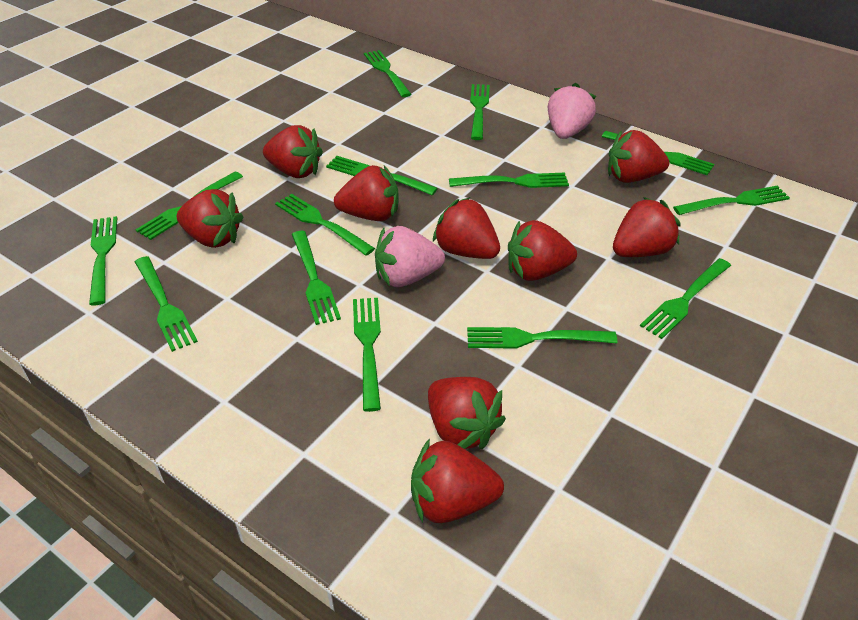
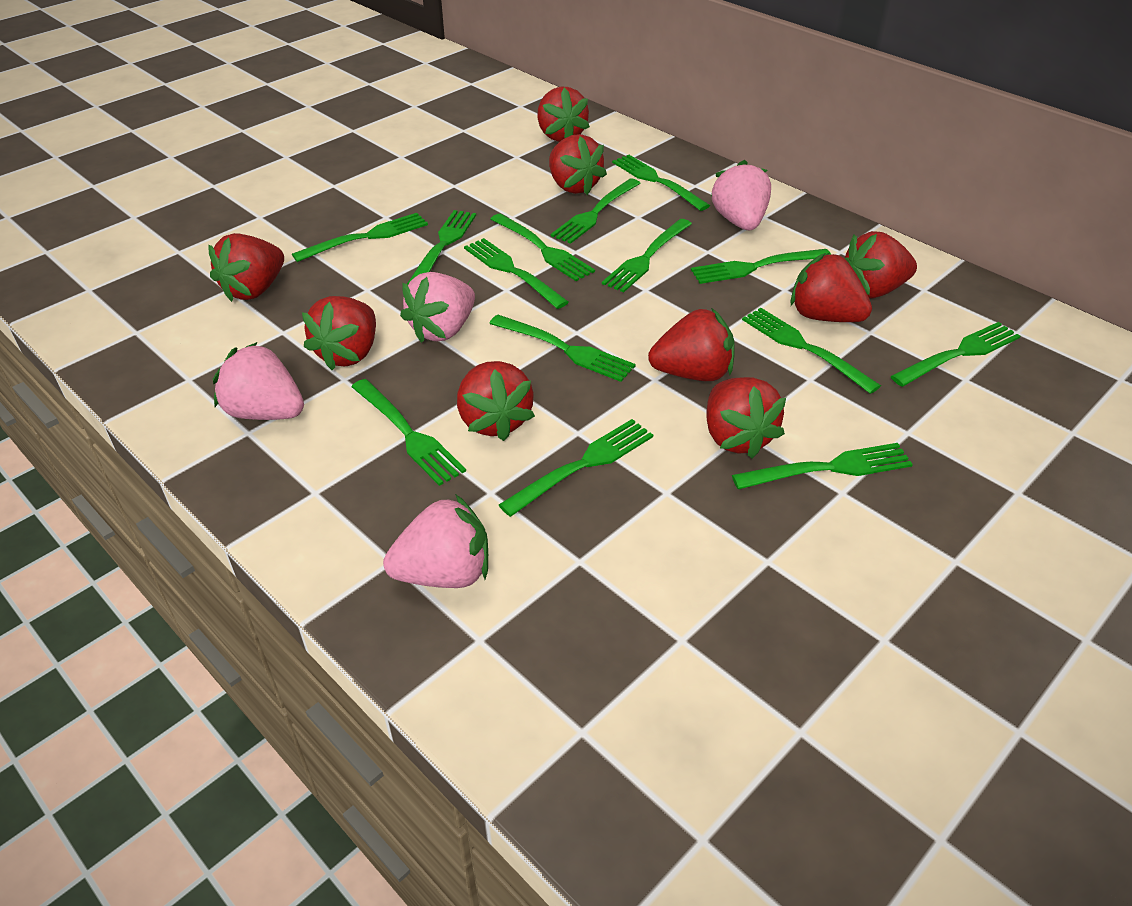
pink strawberry: [375,226,445,287] [548,83,596,139] = 2 -> [213,342,304,420] [383,494,488,588] [400,272,475,343] [711,160,771,230] = 4

